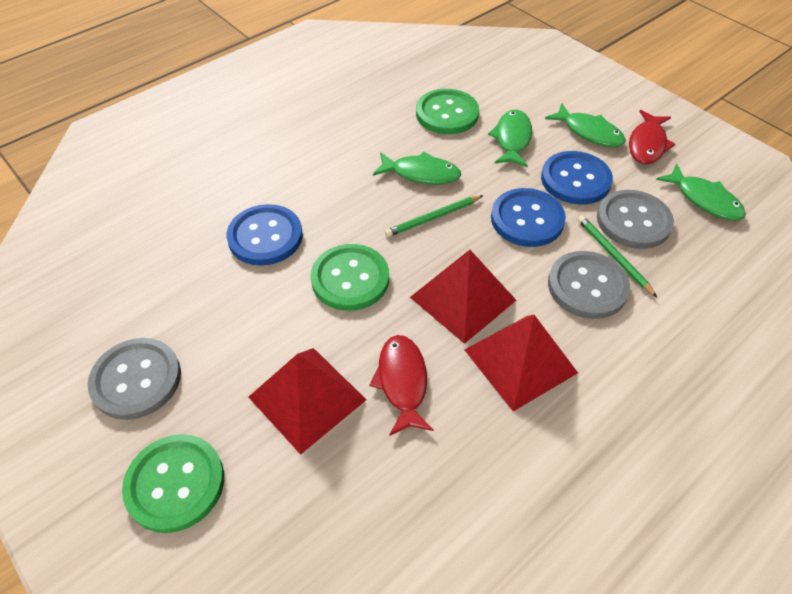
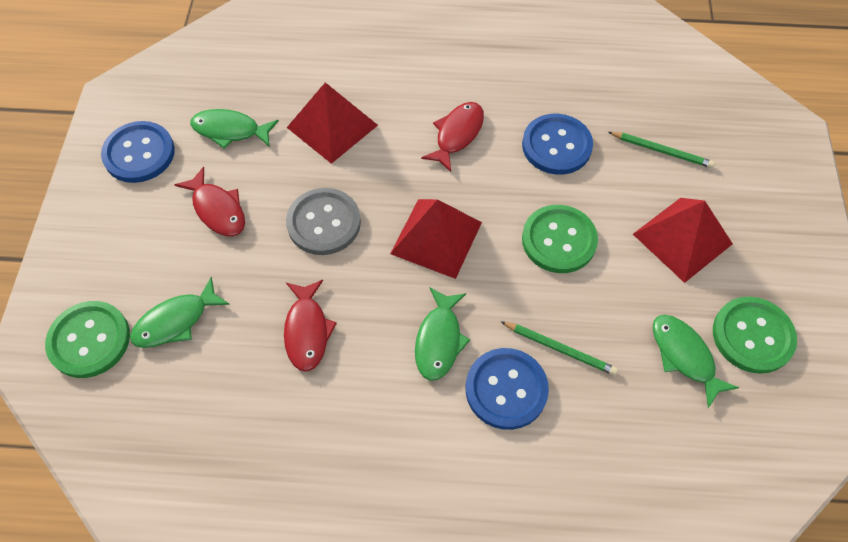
grey button: [88,338,181,420] [548,251,630,319] [597,190,674,249] = 3 -> [286,188,361,255] = 1
red fish: [370,335,434,436] [629,110,675,164] = 2 -> [175,166,245,236] [284,280,337,372] [421,102,484,172] = 3

